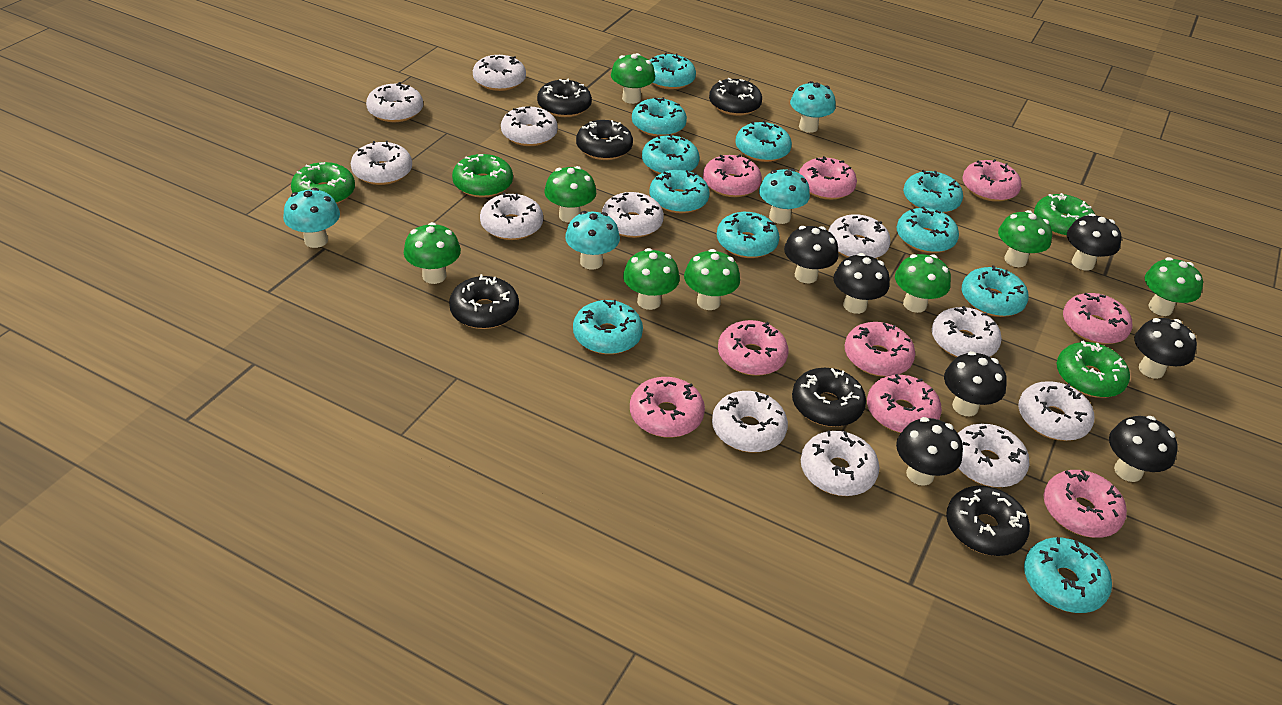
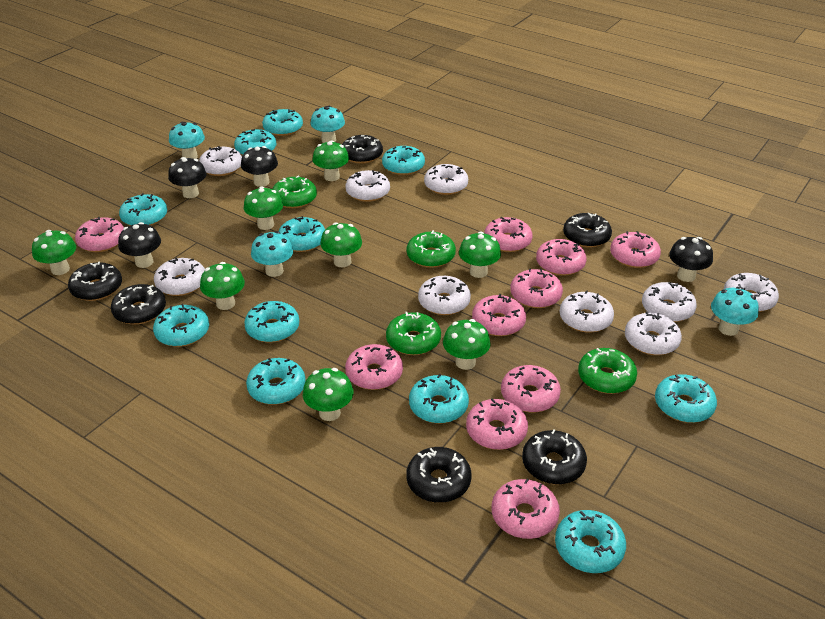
black mushroom: [784,226,838,283] [833,253,889,314] [896,417,963,486] [944,351,1007,416] [1067,213,1121,271] [1109,416,1178,482] [1134,318,1197,379] = 7 -> [118,222,161,268] [168,157,207,198] [241,146,278,187] [669,237,713,282] = 4
pink donut: [630,377,705,438] [703,155,762,197] [718,320,788,376] [799,156,857,200] [845,322,915,377] [867,374,942,433] [962,159,1022,202] [1043,470,1127,538] [1063,293,1132,344] = 9 -> [75,217,124,252] [345,344,403,390] [466,398,528,450] [472,294,526,336] [484,217,533,252] [492,479,560,539] [501,365,561,412] [510,268,563,308] [536,239,586,276] [610,231,661,268] = 10
white donut: [351,141,412,185] [366,82,423,122] [473,55,526,91] [480,192,543,240] [501,106,558,146] [602,192,664,238] [712,391,788,453] [801,431,880,496] [828,214,891,258] [932,306,1002,357] [958,424,1030,487] [1018,381,1094,441] = 12 -> [154,257,205,296] [199,146,242,176] [346,170,390,202] [418,276,471,315] [424,164,468,195] [559,290,614,333] [625,311,682,355] [642,282,697,322] [724,273,779,312] = 9

